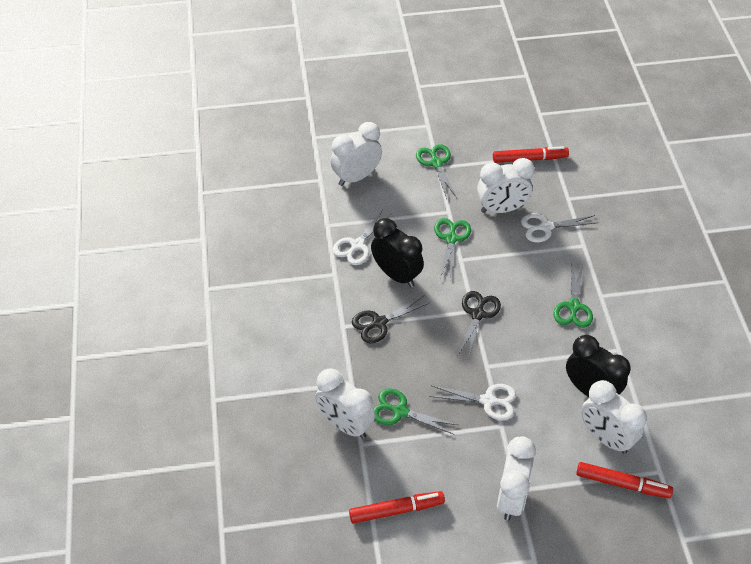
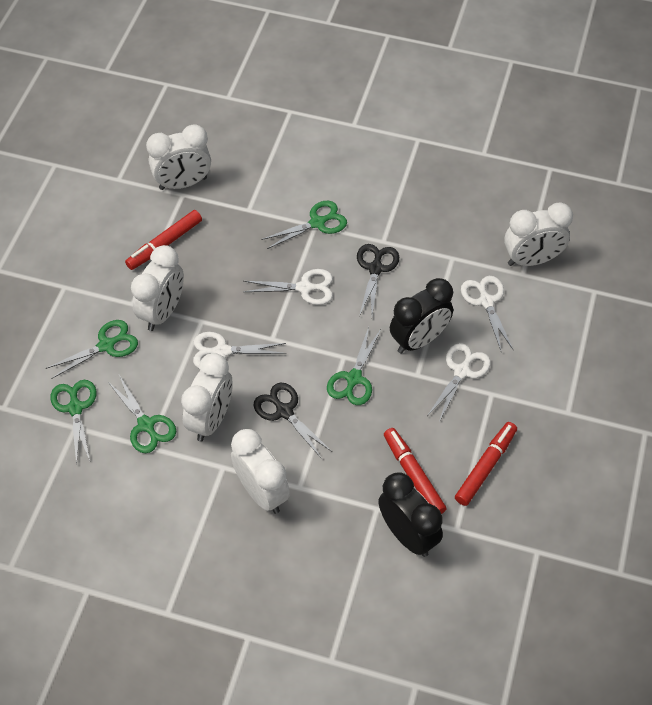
green scissors: [373,389,458,435] [416,144,457,199] [434,218,471,278] [554,264,593,328] = 4 -> [46,320,138,379] [51,380,97,465] [108,375,176,453] [262,201,347,249] [327,327,381,405] = 5
white scissors: [333,209,392,265] [429,384,516,420] [521,213,596,243] = 3 -> [193,332,286,368] [244,269,333,305] [427,343,491,422] [461,276,513,350] = 4

